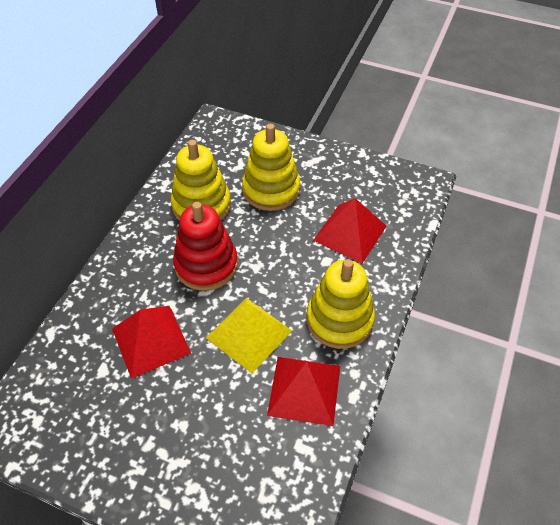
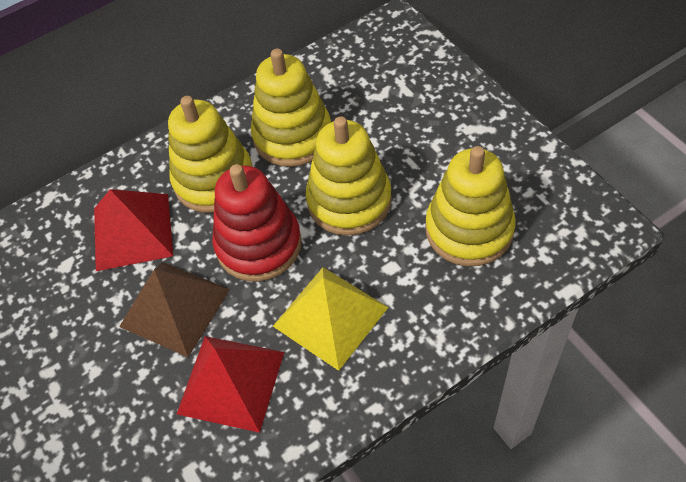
brown pyramid: none = 0 -> [119,262,230,357] = 1
red pyramid: [112,306,191,379] [267,357,340,426] [313,198,387,263] = 3 -> [94,189,173,271] [177,336,284,433] = 2
yellow stacking toy: [171,140,231,221] [242,124,300,211] [306,259,375,349] = 3 -> [168,96,253,213] [251,49,331,167] [306,116,392,236] [425,146,516,267] = 4

